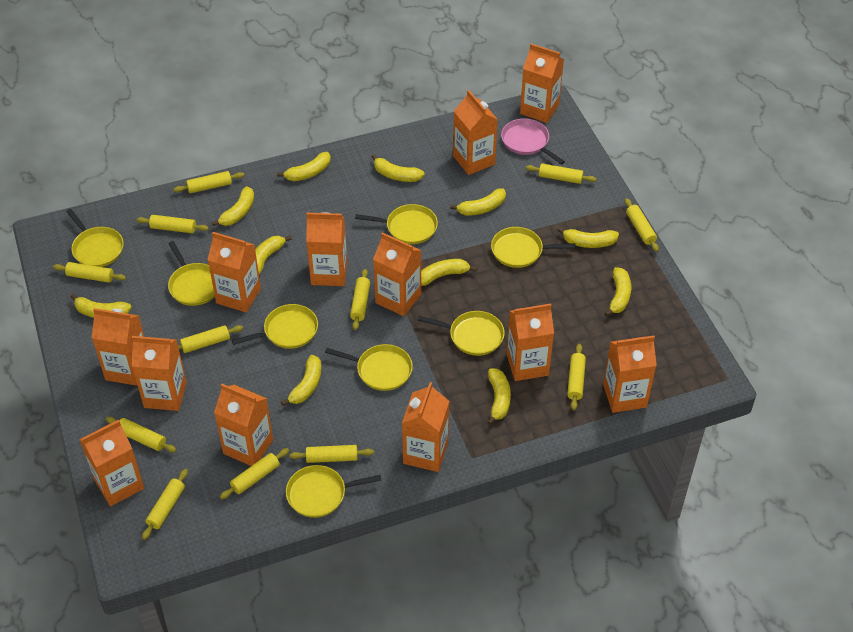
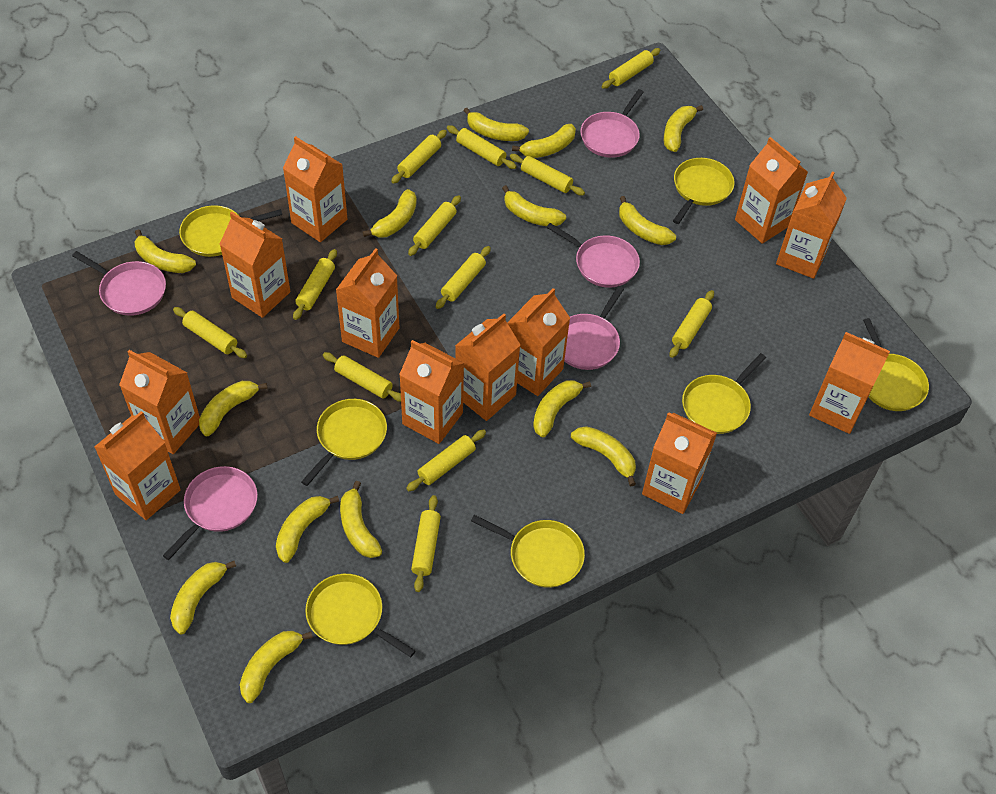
pink pan: [501,118,565,165] = 1 -> [72,251,166,316] [163,466,258,560] [546,223,640,288] [564,286,624,370] [580,89,644,158] = 5
yellow banana: [71,294,132,318] [212,186,254,226] [255,235,292,275] [277,152,331,181] [281,355,321,406] [371,154,425,182] [421,259,477,286] [450,188,506,216] [487,368,511,425] [557,227,619,248] [605,267,631,317] = 11 -> [134,229,196,273] [170,561,236,634] [199,381,268,437] [240,631,313,703] [276,496,339,563] [340,481,382,558] [363,189,417,238] [463,108,529,141] [502,185,566,226] [512,124,576,158] [533,380,591,438] [571,426,636,486] [619,196,676,245] [664,105,703,152] = 14
yellow pan: [66,209,124,267] [168,241,215,306] [232,304,318,349] [286,465,381,518] [325,344,413,391] [355,204,438,244] [418,311,505,356] [491,227,575,268] = 8 -> [179,205,282,257] [301,399,387,486] [305,574,416,657] [471,515,585,588] [673,158,734,224] [682,353,766,434] [863,318,929,411] = 7

